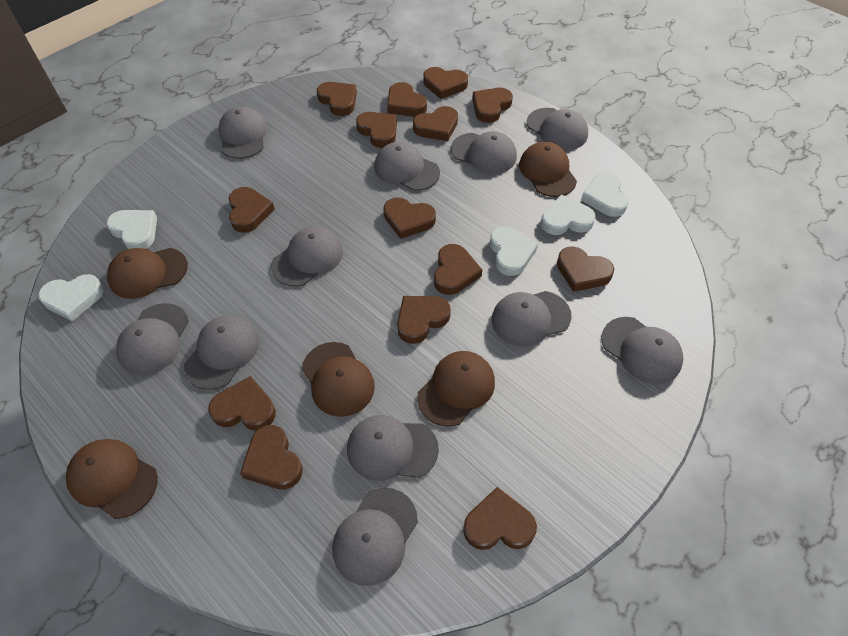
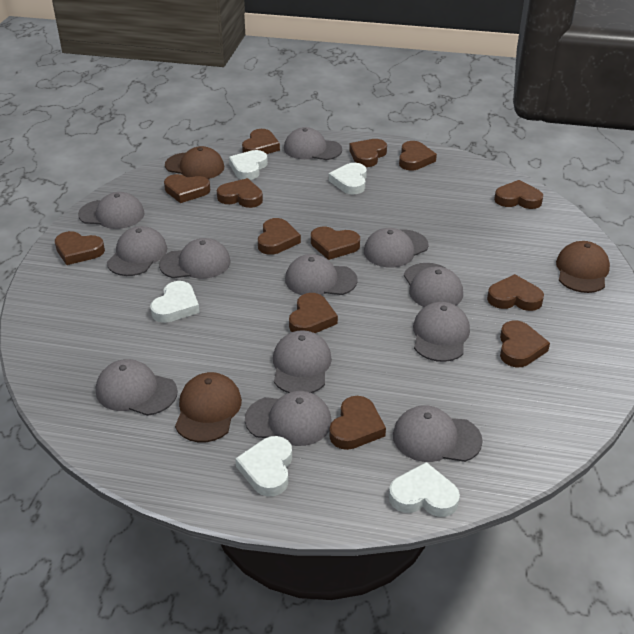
brown cap: [66,439,158,519] [107,248,188,299] [302,342,375,417] [417,351,495,427] [519,141,577,197] = 5 -> [165,146,224,179] [175,372,242,442] [556,241,610,293] = 3
brown heart: [208,376,276,431] [229,187,275,233] [240,425,303,489] [317,82,357,116] [356,112,397,148] [383,198,436,239] [387,82,427,117] [397,296,451,344] [413,106,458,141] [423,67,468,99] [434,244,482,295] [463,487,537,550] [472,88,513,123] [557,246,614,292] = 14 -> [55,231,105,265] [164,174,210,203] [217,178,263,208] [242,129,280,154] [258,218,301,255] [289,293,338,333] [311,227,360,260] [329,396,386,450] [349,139,387,167] [399,141,437,170] [487,274,544,311] [494,180,543,209] [500,321,550,367] = 13
grey cap: [116,303,189,375] [184,315,259,390] [218,106,267,159] [271,226,343,287] [332,488,418,586] [347,415,439,481] [374,142,440,191] [451,131,517,174] [492,291,572,347] [527,108,588,150] [601,317,683,384] = 11 -> [78,192,145,229] [96,359,178,416] [107,226,167,276] [159,238,231,279] [245,391,332,446] [273,330,332,393] [284,127,342,160] [285,254,358,295] [364,228,429,267] [393,405,483,462] [404,263,463,307] [413,302,470,362] = 12

